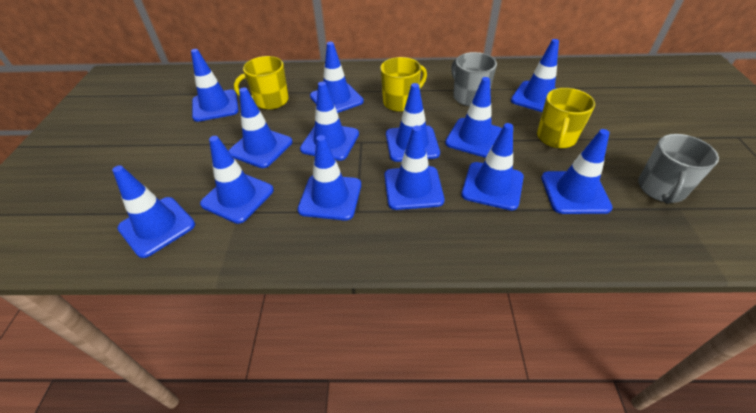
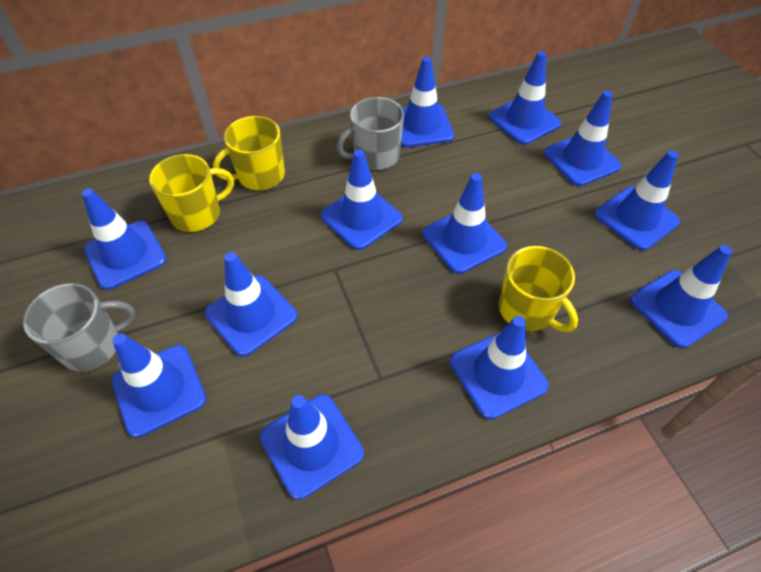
blue traffic cone: [112,165,195,258] [191,49,239,122] [200,136,274,224] [229,88,292,168] [297,135,361,221] [300,82,359,161] [310,42,364,113] [385,126,444,210] [386,83,440,162] [445,77,502,158] [461,123,524,210] [511,39,559,112] [541,129,613,214] = 13 -> [82,188,167,290] [112,333,206,438] [205,252,297,356] [260,395,364,500] [321,150,403,250] [401,57,454,147] [423,173,507,274] [450,316,549,419] [489,51,561,145] [544,91,621,186] [595,150,680,251] [630,245,732,348] = 12

